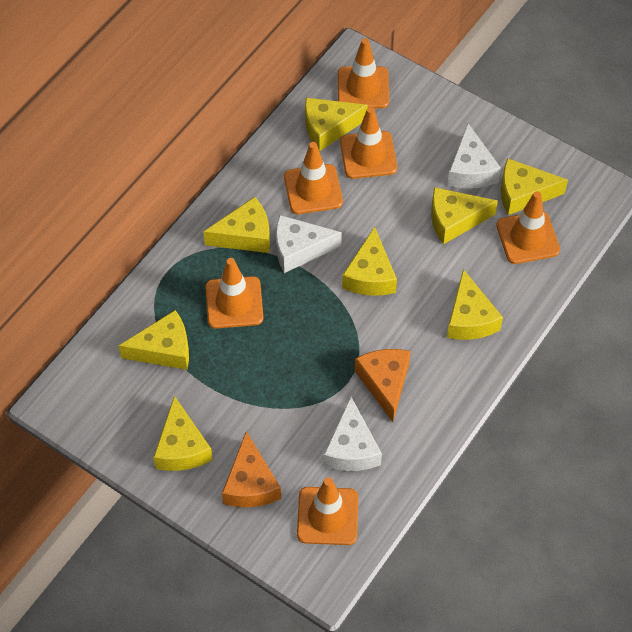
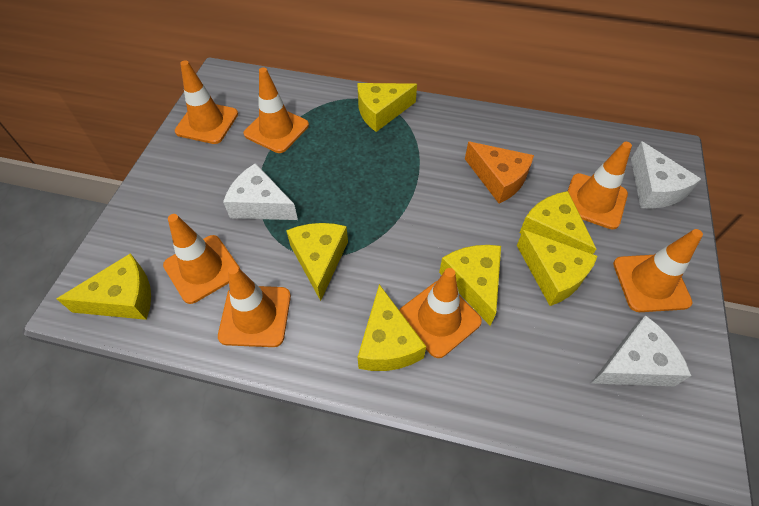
orange cheese: [222,431,281,507] [355,349,411,422] = 2 -> [465,142,534,204] = 1
orange traffic cone: [205,258,263,329] [284,142,343,214] [297,478,358,545] [338,38,389,108] [340,107,397,179] [496,191,560,264] = 6 -> [163,214,240,304] [175,60,238,144] [218,265,291,347] [243,67,309,153] [399,268,482,358] [568,142,632,229] [613,229,703,312] = 7
yellow cheese: [118,310,189,370] [153,396,213,471] [203,197,270,253] [305,98,368,152] [342,227,397,296] [431,187,498,244] [447,269,503,340] [501,158,568,215] = 8 -> [57,253,151,320] [286,223,348,301] [357,83,417,132] [357,284,426,371] [439,245,501,326] [517,230,597,306] [519,191,596,254] = 7

